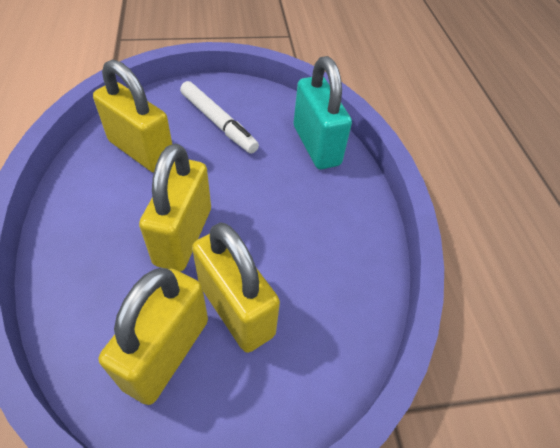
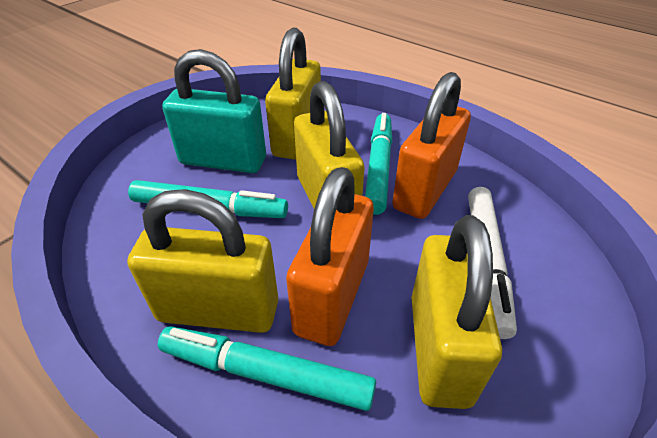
orange padlock: none = 0 -> [286,167,374,346] [392,72,471,219] = 2
turquoise marker: none = 0 -> [128,180,288,218] [158,326,376,411] [365,113,392,215] = 3

